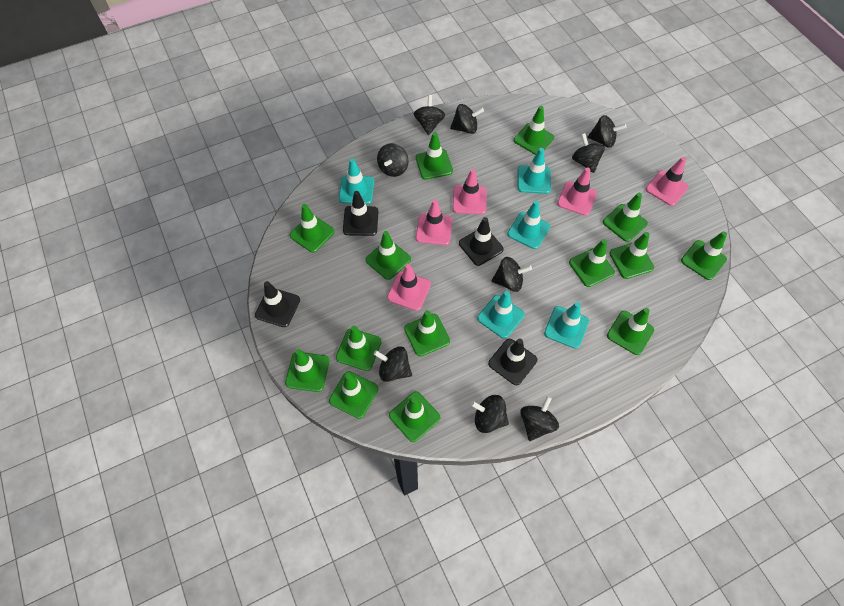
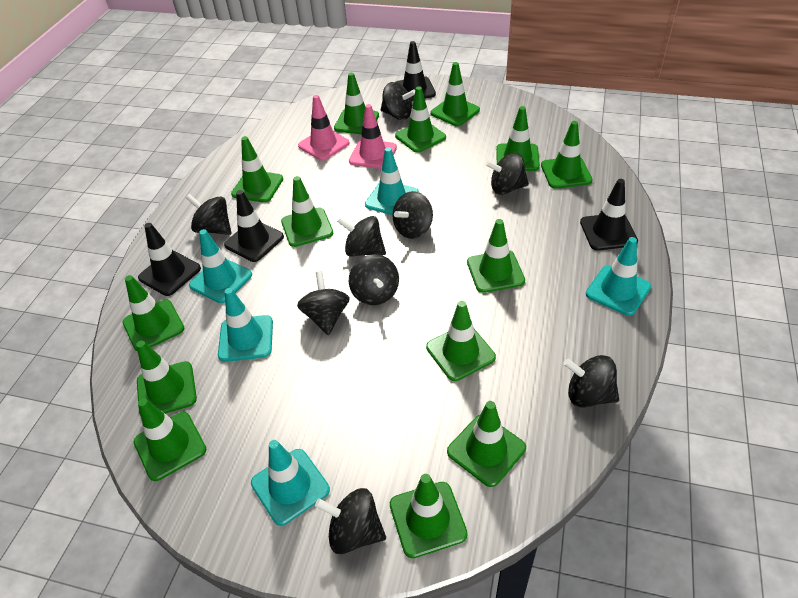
pink traffic cone: [387,264,431,311] [416,199,453,245] [453,169,487,214] [557,167,597,216] [646,157,688,206] = 5 -> [298,95,349,160] [349,104,397,169] = 2

